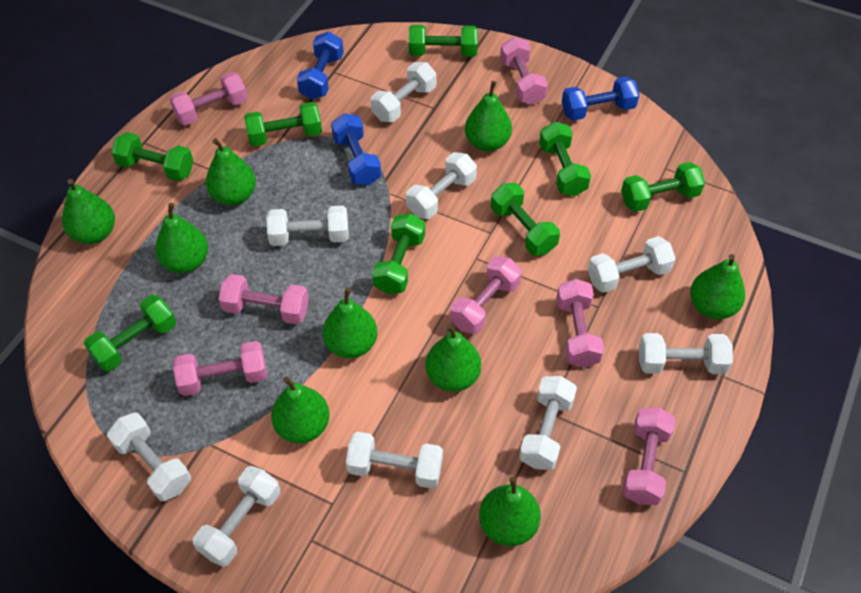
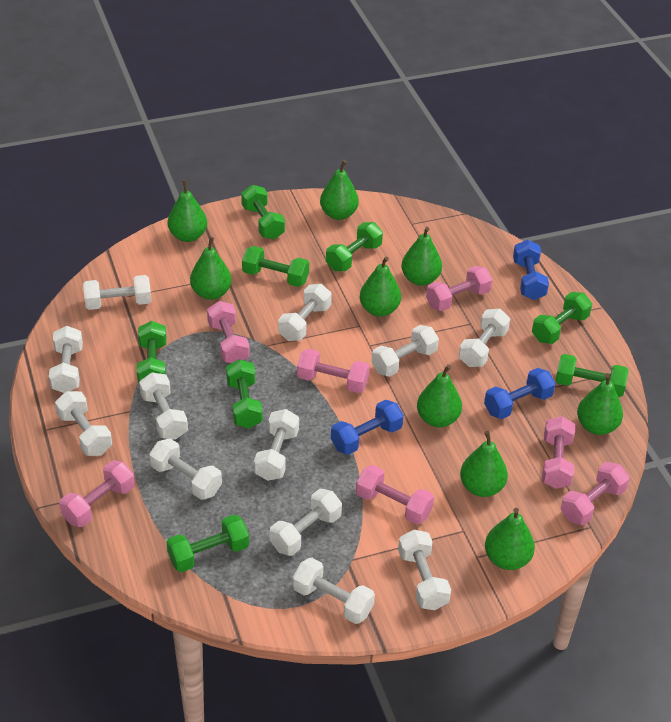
white dumbbell: [107,413,191,501] [193,466,280,567] [266,206,349,246] [346,432,443,489] [371,62,436,122] [406,152,477,219] [519,376,577,470] [588,236,676,293] [639,333,733,374] = 9 -> [49,326,83,393] [55,391,112,456] [83,275,151,310] [139,372,188,440] [149,438,222,500] [254,409,299,481] [270,489,342,556] [278,284,332,341] [293,558,375,624] [371,325,439,377] [398,530,451,610] [459,309,510,367] = 12

